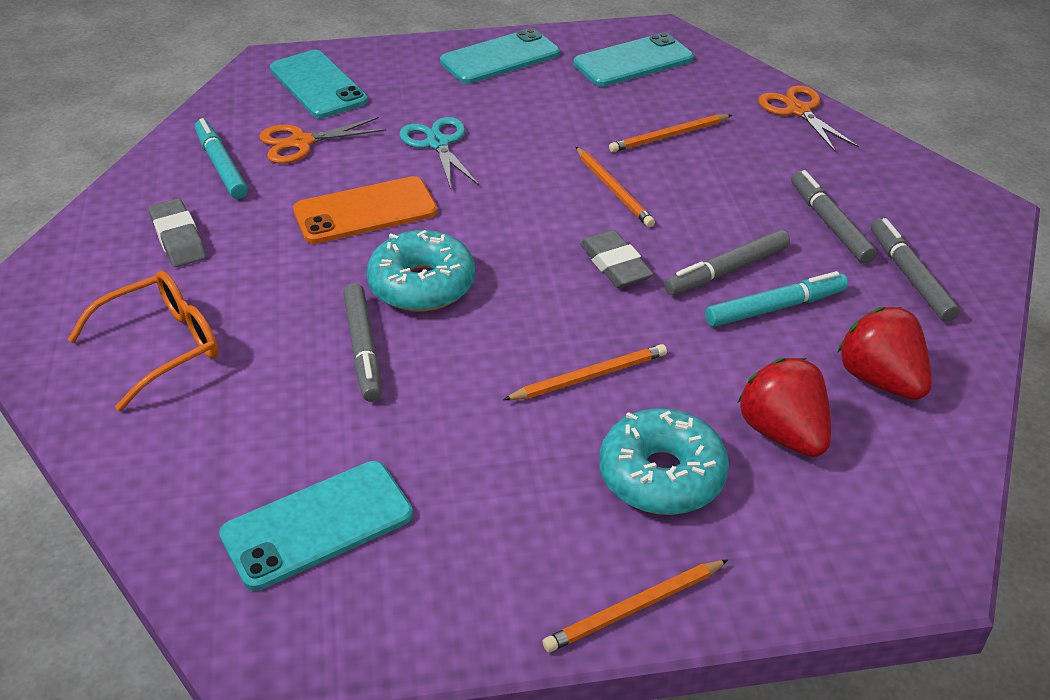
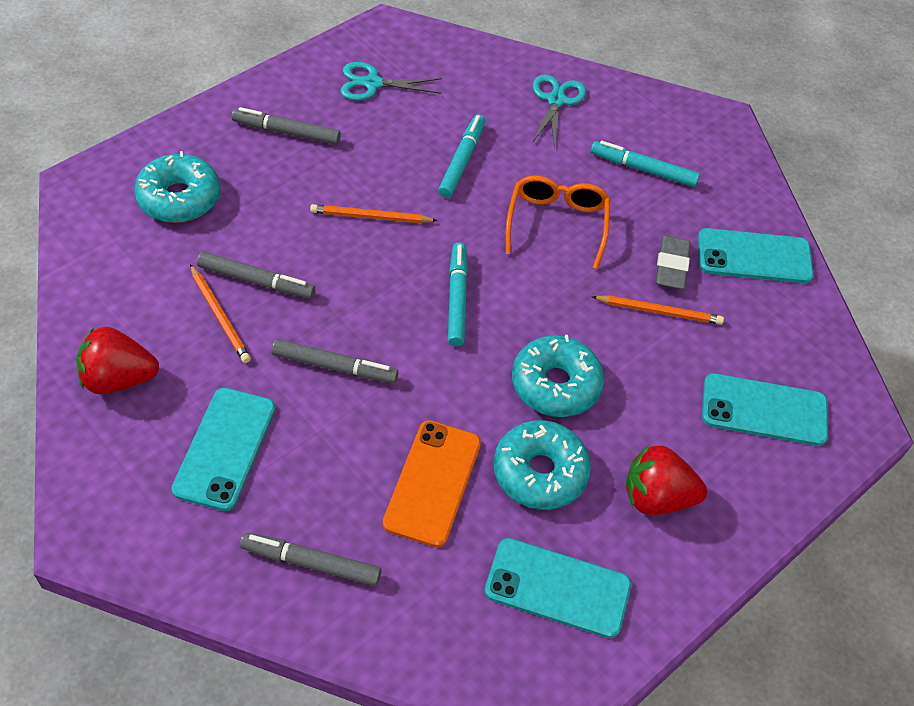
grey eraser: [149,198,206,267] [580,230,653,288] = 2 -> [655,235,691,289] = 1
orange pencil: [503,344,667,400] [542,559,729,652] [576,147,655,227] [609,114,732,152] = 4 -> [190,264,251,363] [310,204,438,223] [591,295,724,325] = 3
orange scissors: [259,117,386,164] [758,85,859,153] = 2 -> none = 0
turquoise donut: [366,230,475,312] [599,408,729,515] = 2 -> [134,151,220,223] [494,420,591,510] [512,335,604,417] = 3
turquoise marker: [195,118,248,199] [705,271,848,327] = 2 -> [438,114,485,198] [448,242,468,346] [591,140,700,187] = 3
turquoise scissors: [400,117,479,189] = 1 -> [341,62,442,101] [532,74,586,147] = 2

